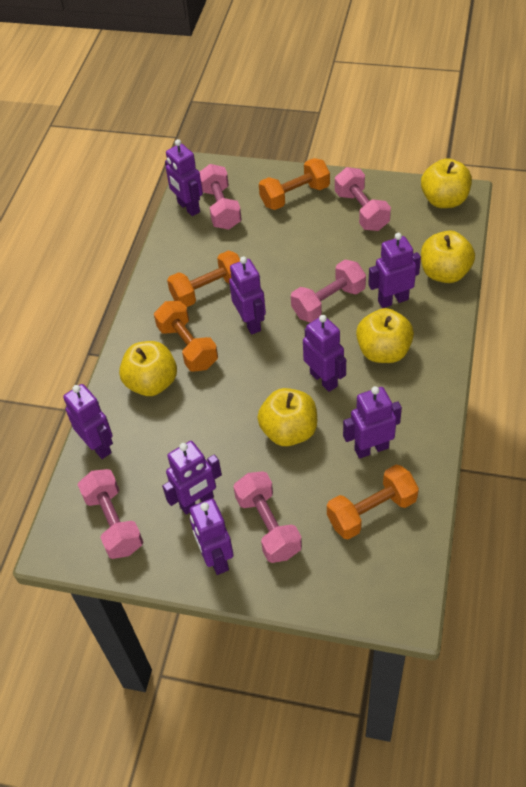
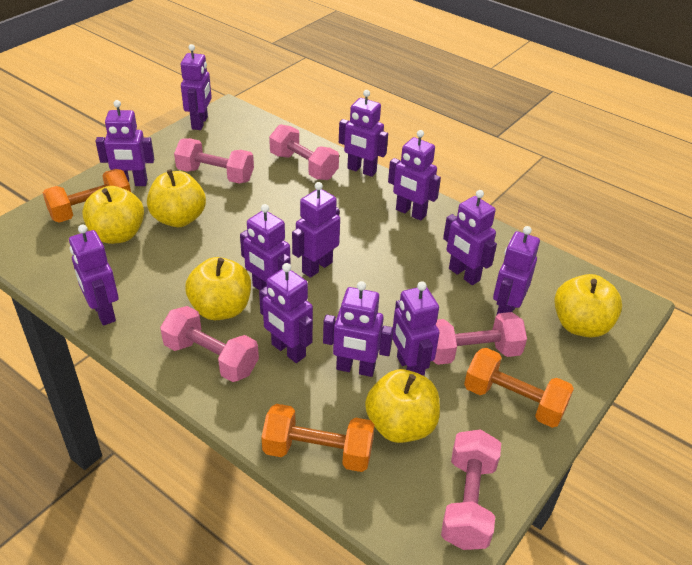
orange dumbbell: [154,301,218,372] [167,250,240,307] [259,158,330,210] [327,465,419,540] = 4 -> [43,169,131,223] [262,404,375,472] [464,348,574,428] = 3
purple robot: [63,384,113,459] [162,441,222,515] [165,139,203,216] [190,499,234,575] [229,257,266,335] [303,315,346,392] [343,386,402,459] [368,233,421,308] = 8 -> [69,225,118,325] [95,100,154,186] [181,44,212,130] [240,204,291,290] [259,263,313,363] [292,182,340,278] [323,281,393,377] [339,90,388,177] [388,130,441,221] [392,281,440,376] [443,190,497,285] [493,226,540,316] = 12

